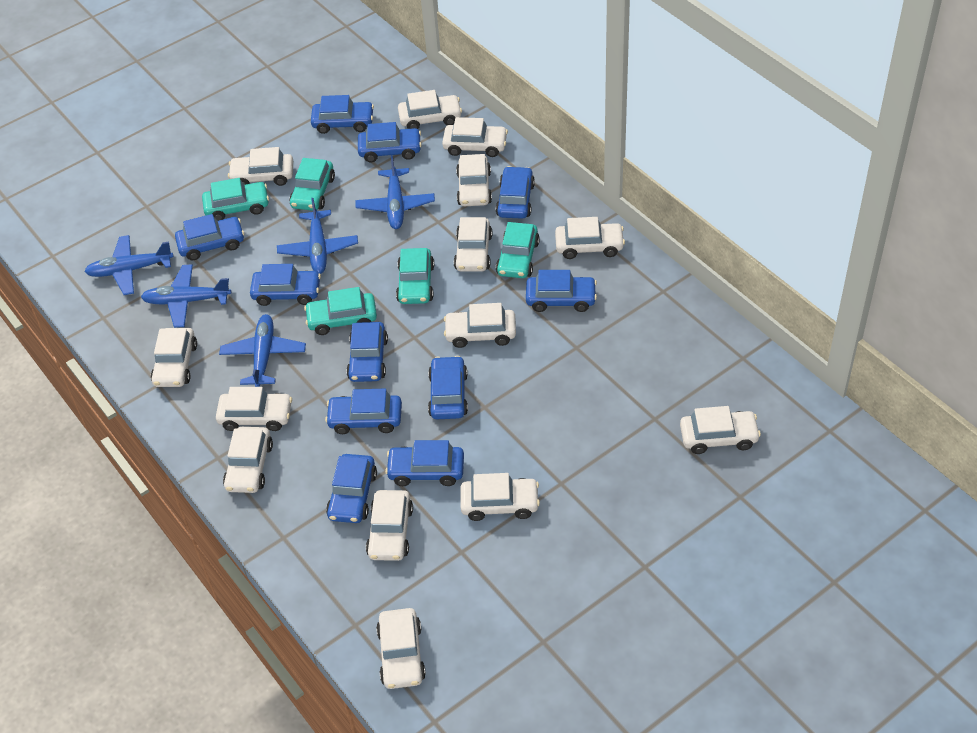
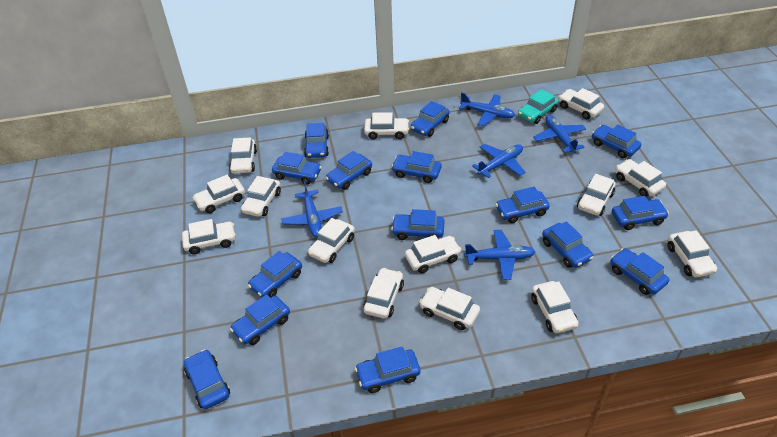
blue car: [175,214,244,261] [250,264,321,306] [311,95,374,134] [325,389,402,434] [326,454,377,523] [346,322,388,382] [358,122,422,163] [385,440,464,486] [428,356,468,419] [496,166,535,219] [526,270,597,312] = 11 -> [184,349,230,409] [230,294,290,345] [248,251,302,298] [272,152,322,185] [304,123,329,158] [325,151,372,190] [355,346,420,393] [391,151,442,183] [391,209,445,240] [411,101,450,137] [496,187,550,223] [542,221,593,268] [592,125,641,158] [610,248,669,295] [612,196,669,230] = 15
turquoise car: [202,178,269,221] [289,158,335,211] [304,287,377,335] [396,248,434,304] [496,222,540,278] = 5 -> [518,89,559,124] = 1

